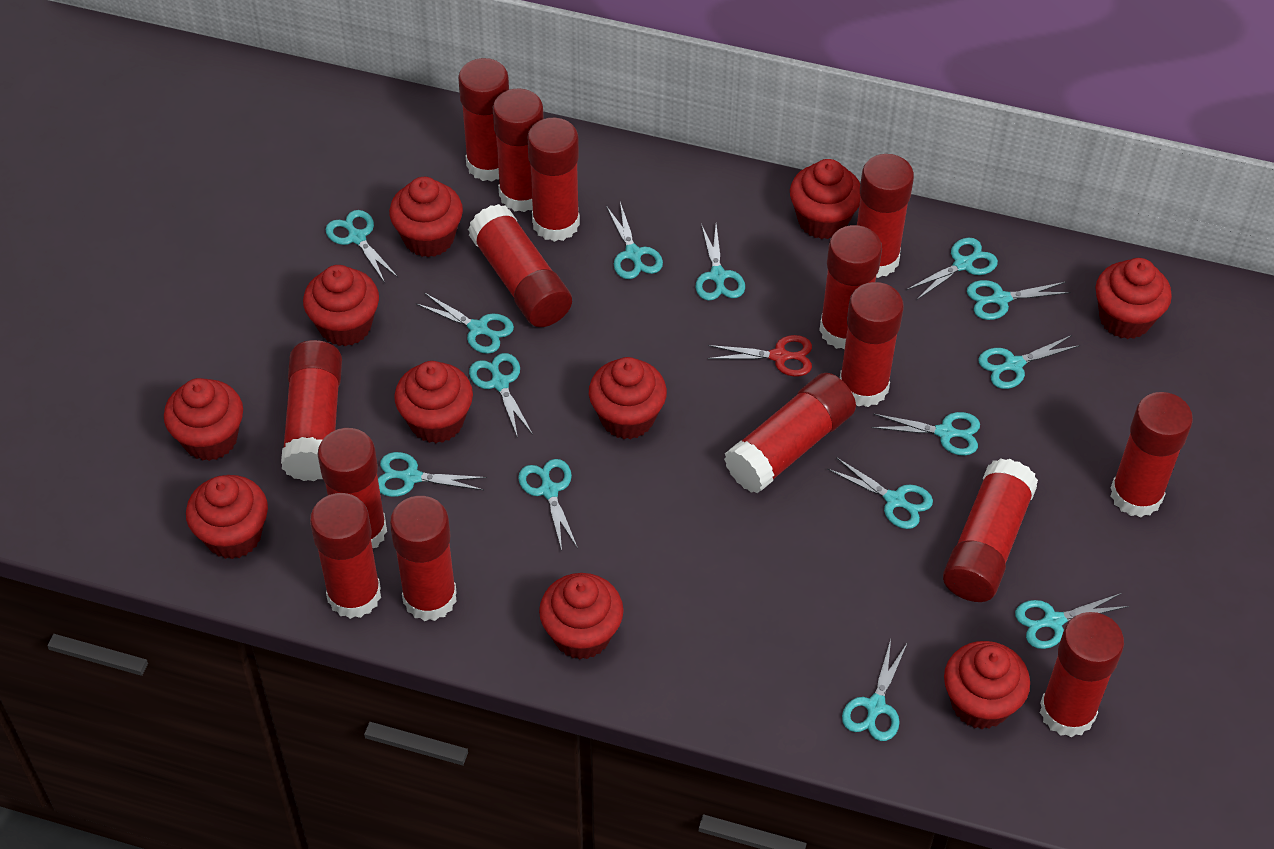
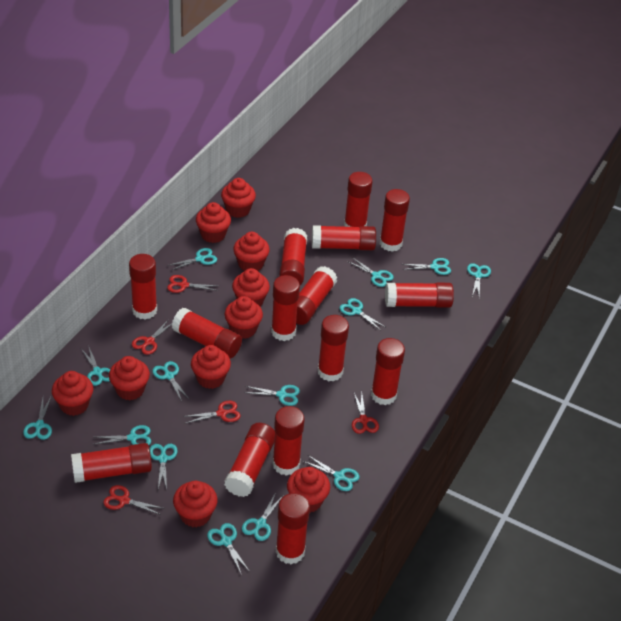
red scissors: [708,335,812,377] = 1 -> [103,485,165,515] [132,319,172,355] [167,275,218,293] [183,401,241,423] [352,392,379,434] = 5

